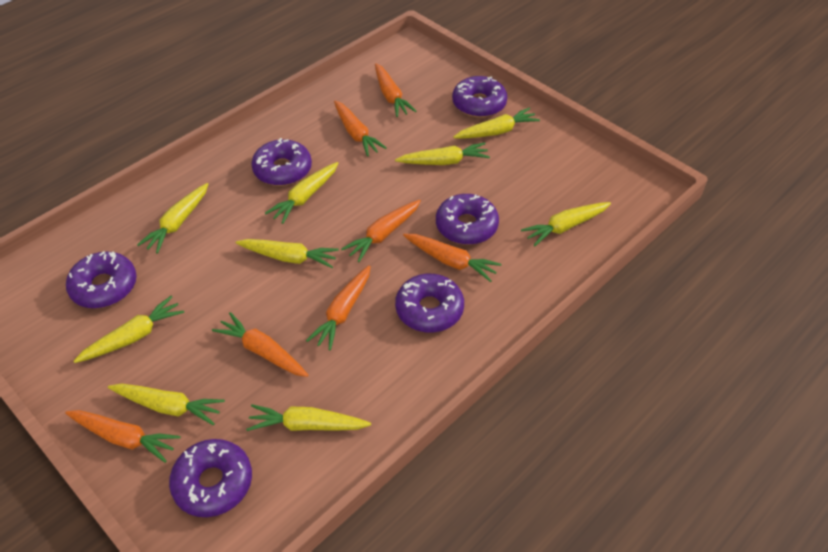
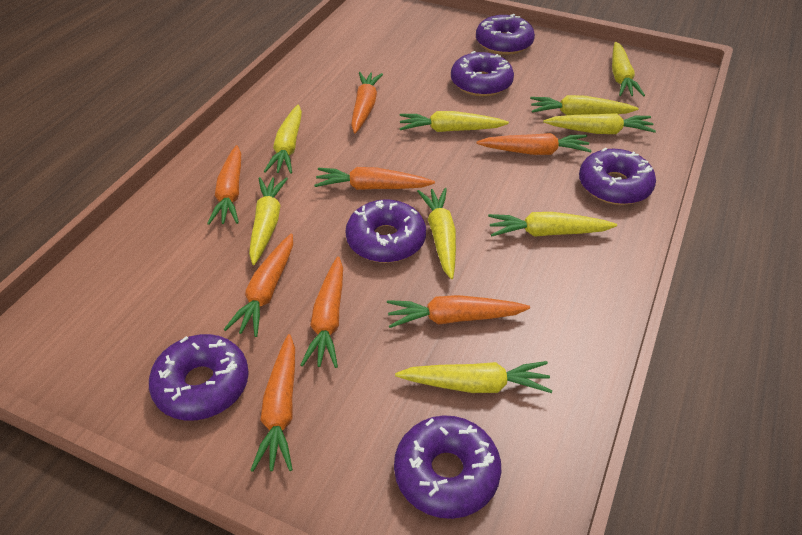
orange carrot: [65,410,181,463] [212,312,309,377] [306,265,371,350] [334,101,387,157] [341,200,421,262] [375,63,417,117] [403,234,501,282] = 7 -> [207,145,241,225] [224,234,293,337] [250,334,295,472] [301,256,343,368] [314,167,435,190] [351,72,383,133] [387,295,530,328] [476,133,592,155] = 8

